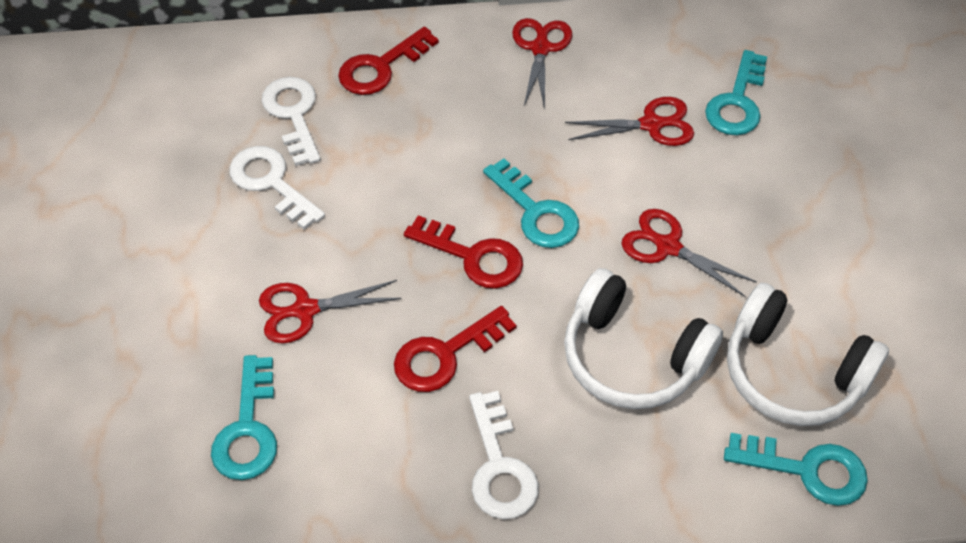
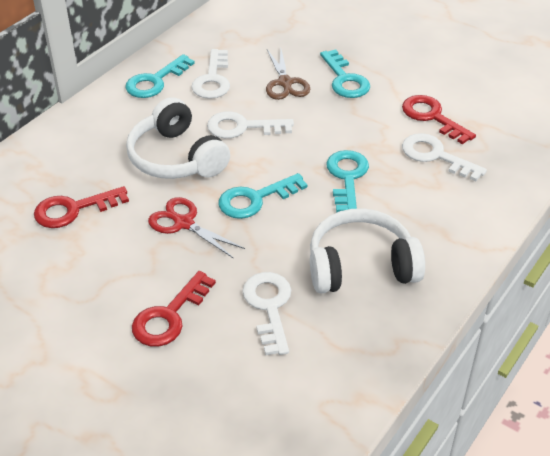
brown scissors: none = 0 -> [266,49,310,100] = 1
red scissors: [259,280,402,343] [512,18,572,109] [565,97,694,146] [621,209,757,297] = 4 -> [148,197,245,258] = 1
white key: [229,146,325,230] [261,77,320,166] [469,391,539,519] = 3 -> [191,49,230,99] [207,111,294,138] [242,272,291,355] [402,133,487,181] = 4

